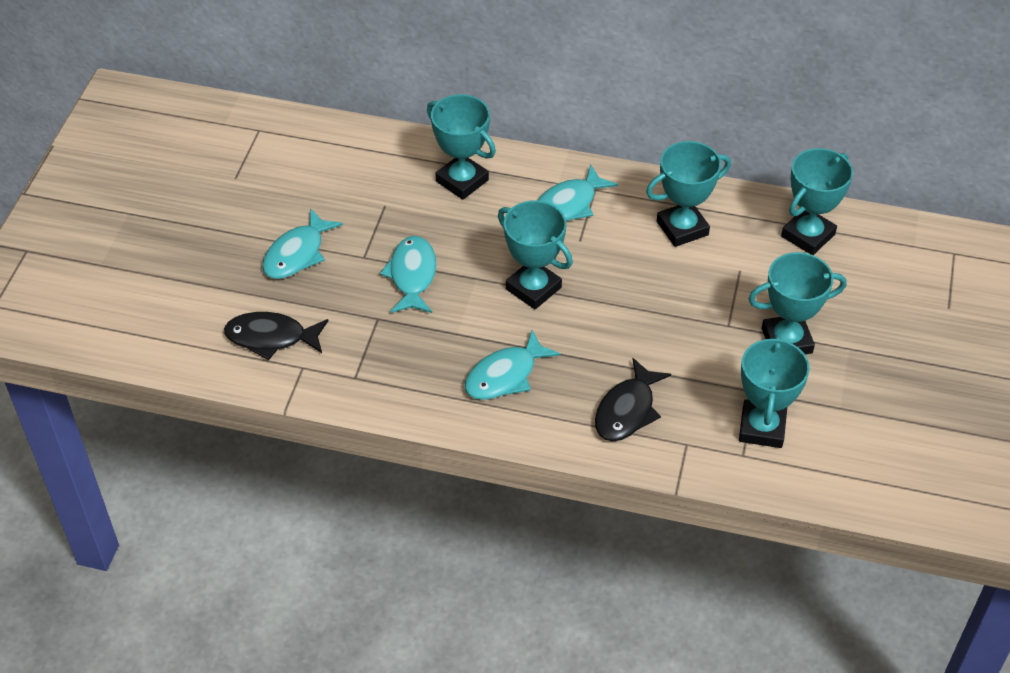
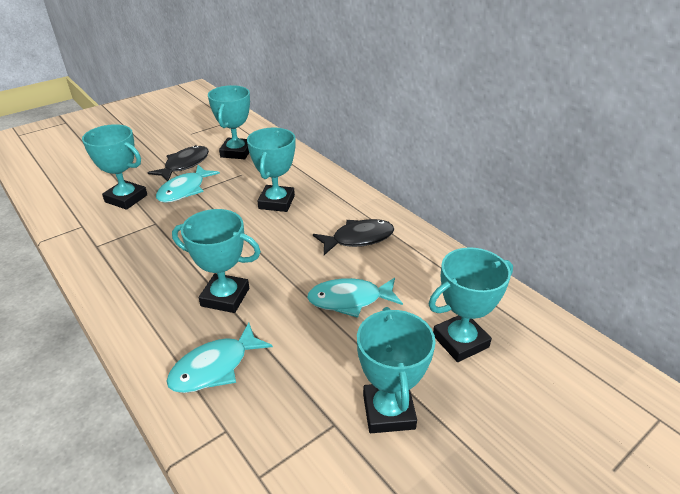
turquoise fish: [262,208,343,279] [380,236,436,313] [465,330,561,400] [538,164,618,221] = 4 -> [156,165,220,203] [166,322,273,393] [307,277,403,318] = 3

